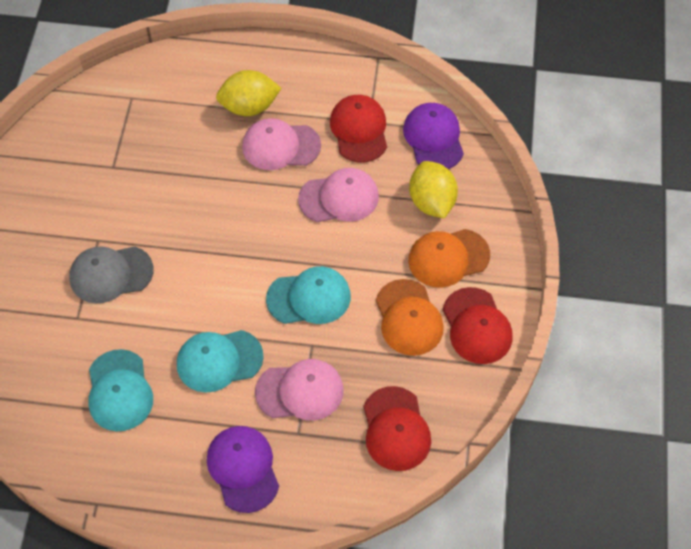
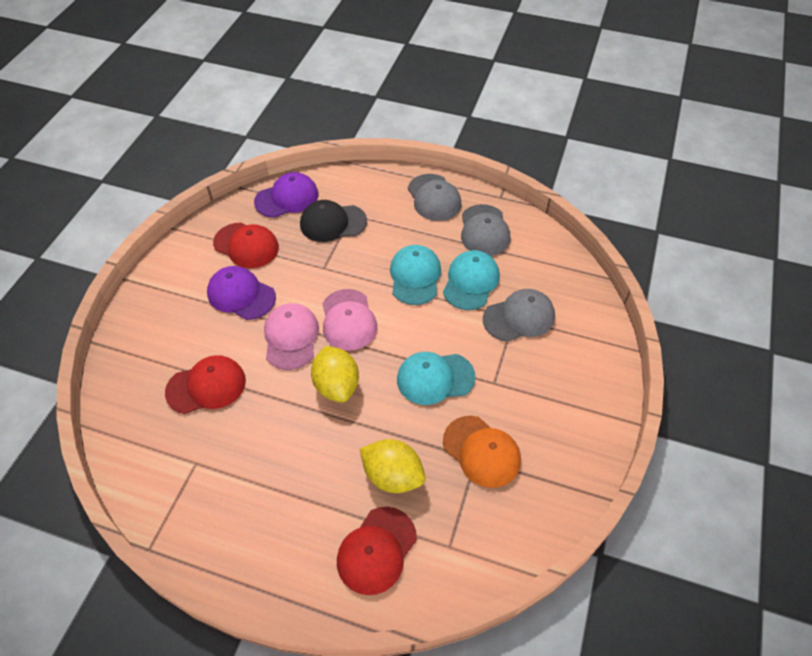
black cap: none = 0 -> [300,200,367,242] = 1
grey cap: [69,246,154,303] = 1 -> [408,174,461,221] [461,204,510,256] [483,289,555,342] = 3
orange cap: [376,279,444,356] [408,229,490,288] = 2 -> [443,416,521,488] = 1
pink cap: [242,118,321,170] [255,359,344,420] [298,168,379,222] = 3 -> [264,303,319,370] [322,289,377,351] = 2

